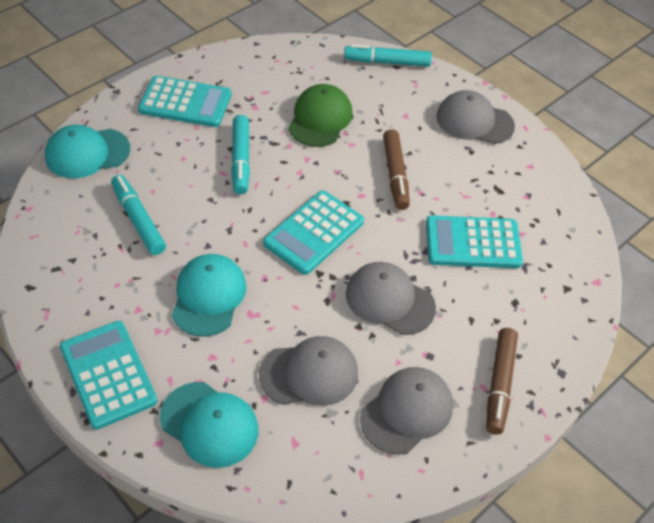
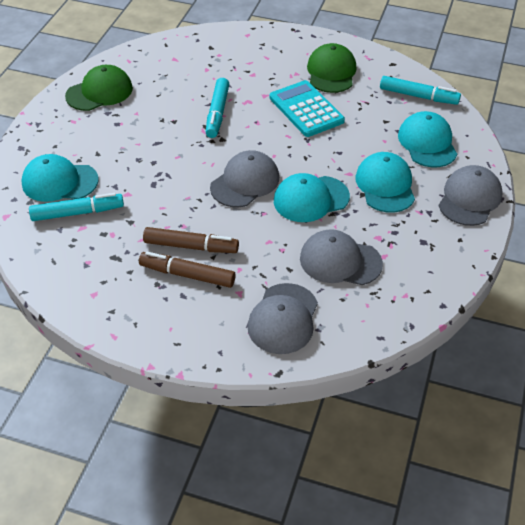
green cap: [288,84,353,147] = 1 -> [65,65,133,111] [307,43,356,93] = 2
turquoise calculator: [60,321,157,430] [138,76,231,127] [263,190,364,275] [426,215,523,268] = 4 -> [270,80,345,137] = 1
turquoise cap: [45,124,130,178] [160,382,258,468] [172,254,246,337] = 3 -> [21,154,99,202] [274,173,350,222] [355,152,415,213] [398,111,457,167] = 4

